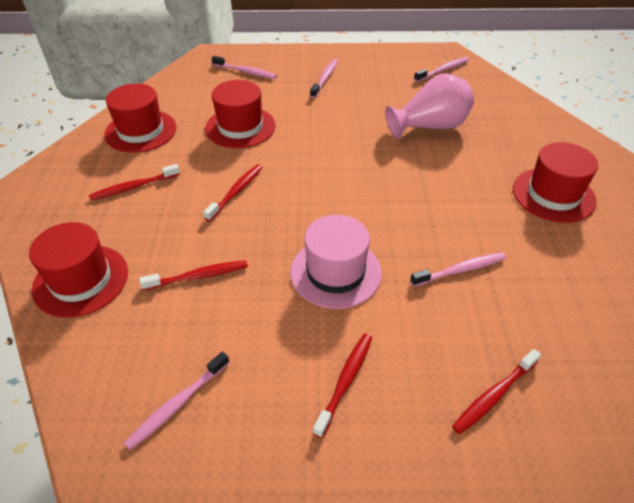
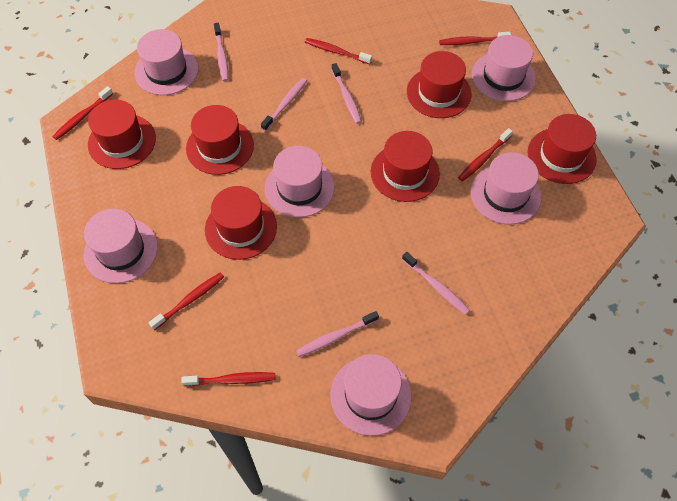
pink hat: [290,215,382,309] = 1 -> [84,209,158,283] [134,29,199,95] [265,146,335,218] [330,354,412,436] [471,152,542,225] [472,35,536,101] = 6
pink vase: [385,73,474,139] = 1 -> none = 0
red hat: [29,222,128,318] [104,83,176,153] [205,80,276,148] [513,142,598,223] = 4 -> [88,99,156,169] [186,105,254,175] [205,186,277,260] [371,131,440,202] [407,51,472,118] [527,114,597,184] = 6
red toothbrush: [89,164,180,201] [139,260,248,290] [203,164,263,222] [313,334,372,438] [452,349,541,434] = 5 -> [52,86,113,140] [148,272,224,330] [181,372,275,386] [305,38,372,64] [439,32,511,45] [458,128,513,182] = 6

